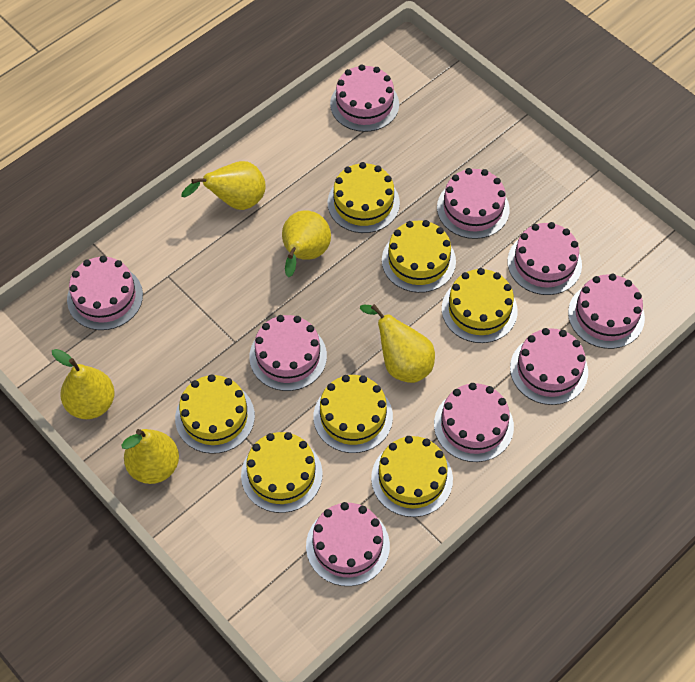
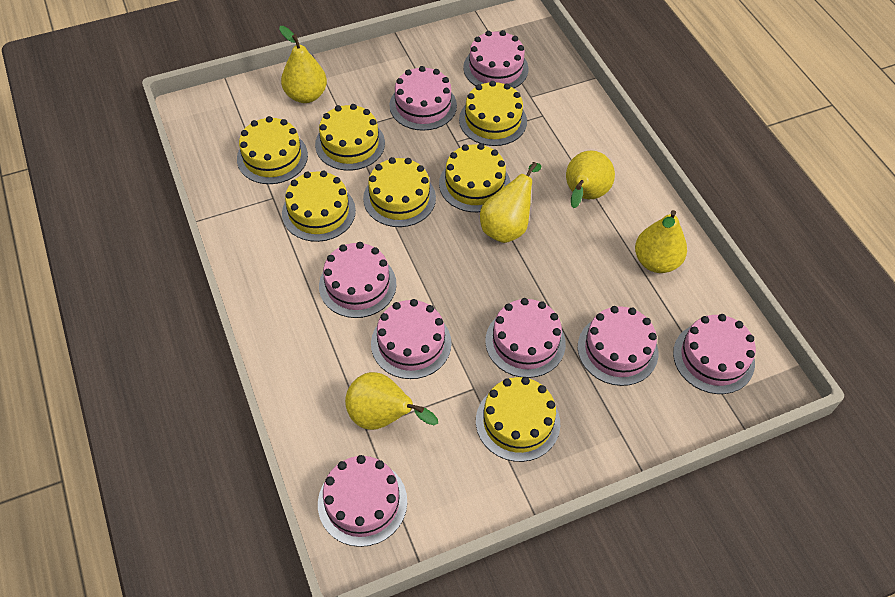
pink cake: [67,256,143,330] [249,315,327,391] [306,502,390,586] [330,64,399,132] [434,383,514,462] [437,168,510,239] [507,222,582,295] [510,328,588,405] [568,274,645,349] = 9 -> [318,455,407,547] [319,242,396,318] [371,299,452,379] [389,66,457,131] [463,30,529,88] [485,298,566,378] [578,306,658,386] [673,314,756,394] = 8

